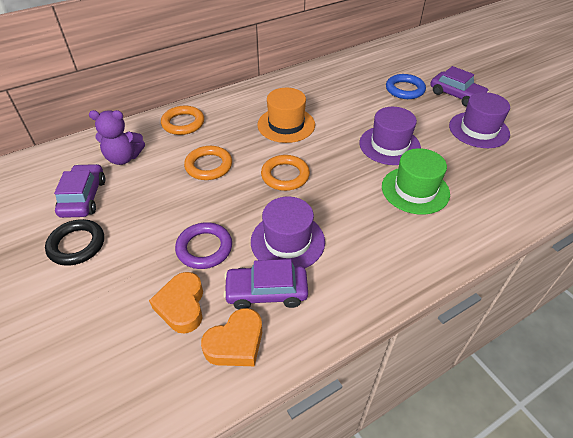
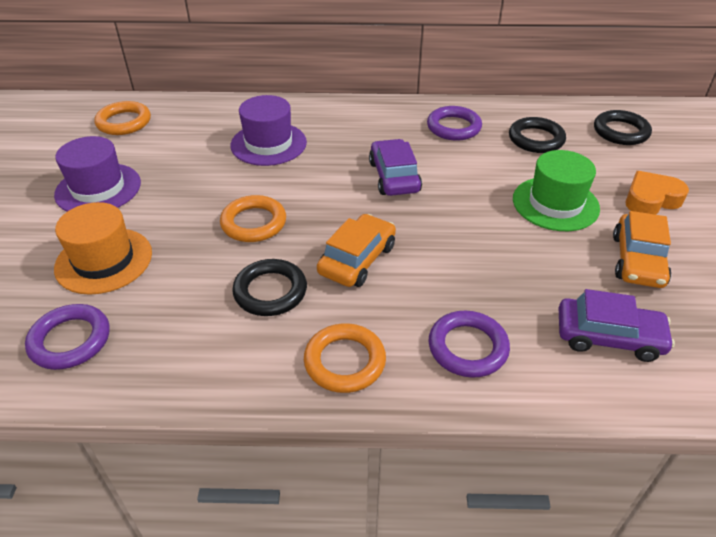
black ring: [45,219,104,266] = 1 -> [232,259,307,316] [509,117,566,153] [594,110,652,145] = 3
blue ring: [386,74,426,99] = 1 -> none = 0
orange car: none = 0 -> [317,214,396,287] [613,211,671,288] = 2
orange heart: [149,272,203,334] [201,308,262,366] = 2 -> [625,171,689,215] = 1
purple car: [54,164,106,218] [223,259,308,310] [430,66,489,107] = 3 -> [369,139,422,196] [559,289,675,362] = 2
purple hat: [251,197,325,268] [359,107,421,165] [449,92,510,148] = 3 -> [54,136,141,212] [231,95,307,166] = 2
purple ring: [175,222,232,269] = 1 -> [25,304,109,370] [427,106,482,141] [429,311,510,378] = 3
purple teddy bear: [89,110,145,165] = 1 -> none = 0

